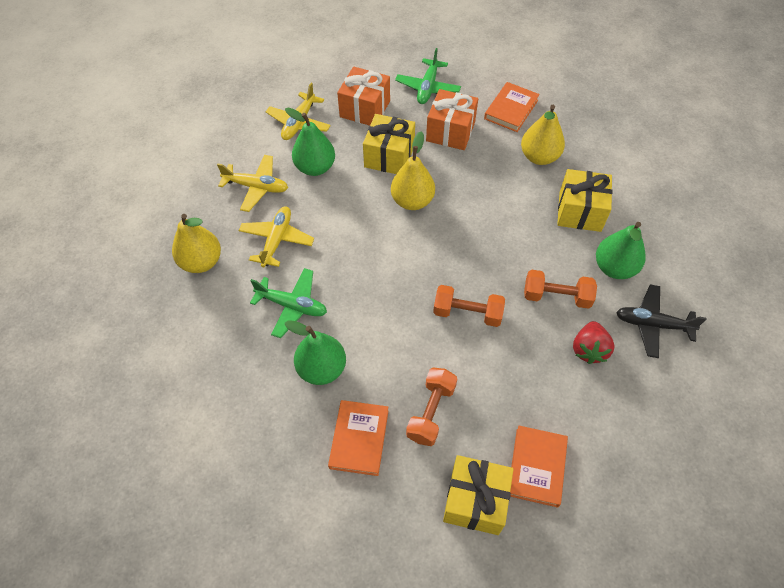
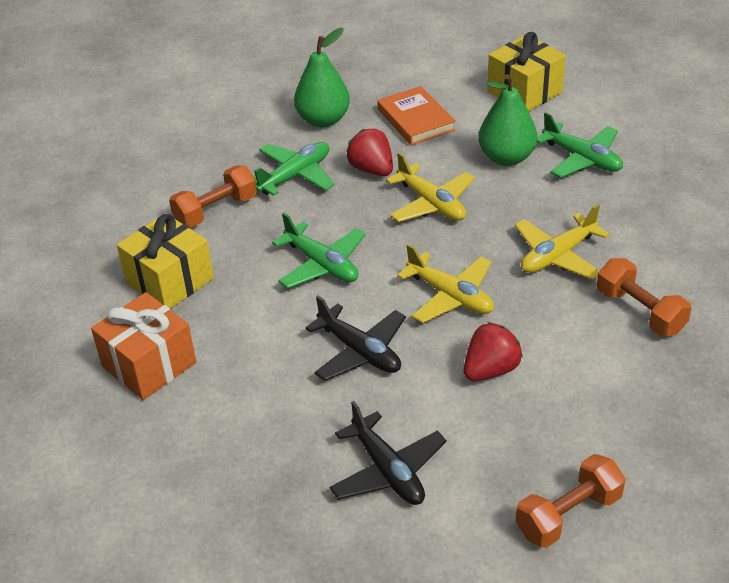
black plane: [616,284,707,358] = 1 -> [305,296,406,381] [329,401,447,505] = 2
green pear: [285,107,335,176] [285,320,346,385] [596,222,646,279] = 3 -> [294,28,350,127] [478,74,537,166] = 2
green plane: [250,268,327,338] [395,48,461,104] = 2 -> [253,142,335,196] [272,213,366,288] [537,112,623,178] = 3
orange book: [328,400,389,476] [484,82,540,132] [510,426,568,508] = 3 -> [377,86,456,145] = 1
orange gift: [337,66,390,126] [426,89,478,150] = 2 -> [91,292,196,400] = 1
red strawberry: [573,321,614,364] = 1 -> [346,129,393,176] [464,322,523,381] = 2
yellow gift: [363,114,415,174] [443,455,514,535] [557,169,612,232] = 3 -> [117,213,214,309] [487,32,566,111] = 2
yellow pear: [172,214,221,273] [391,131,435,210] [521,105,565,165] = 3 -> none = 0

